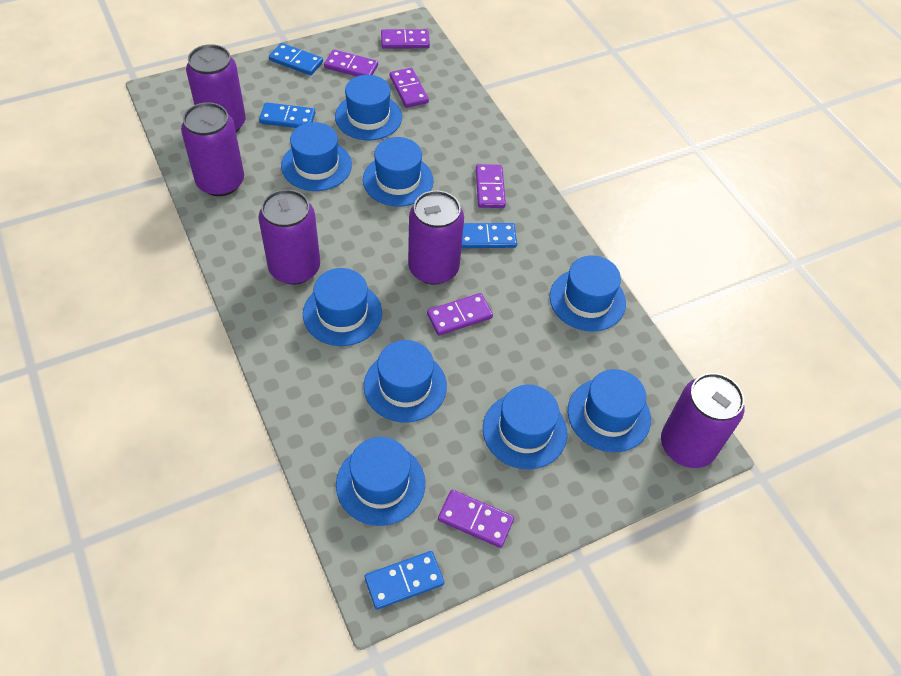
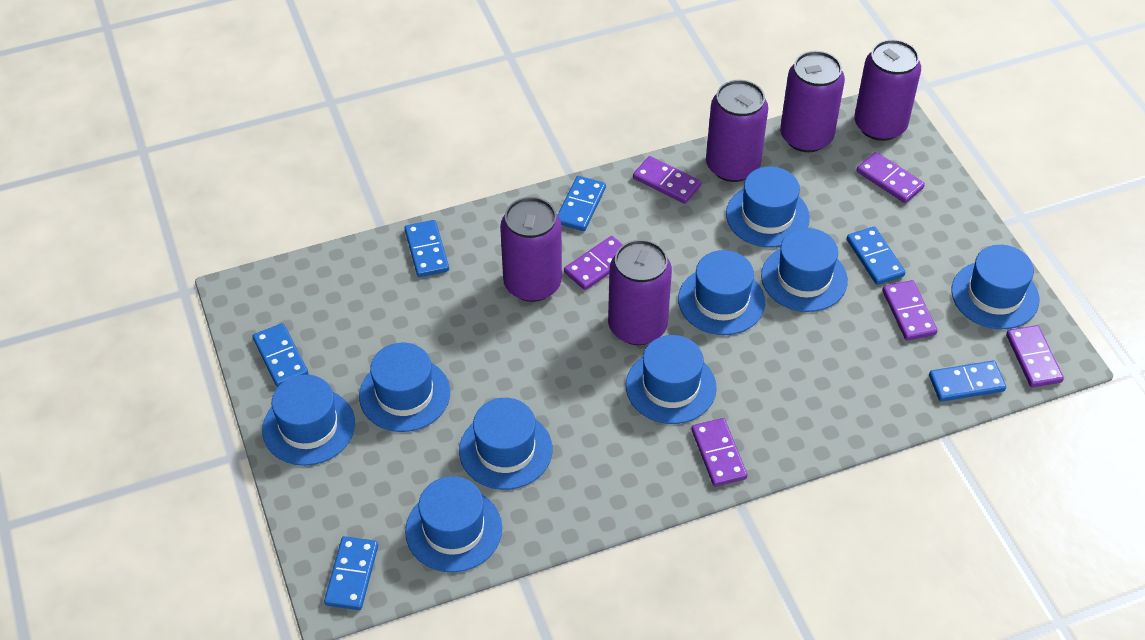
blue domino: [259,102,315,128] [269,43,323,75] [365,551,444,610] [461,223,517,248] = 4 -> [253,323,309,387] [324,536,378,610] [405,220,449,277] [558,176,606,231] [847,227,906,285] [929,361,1006,402] = 6

